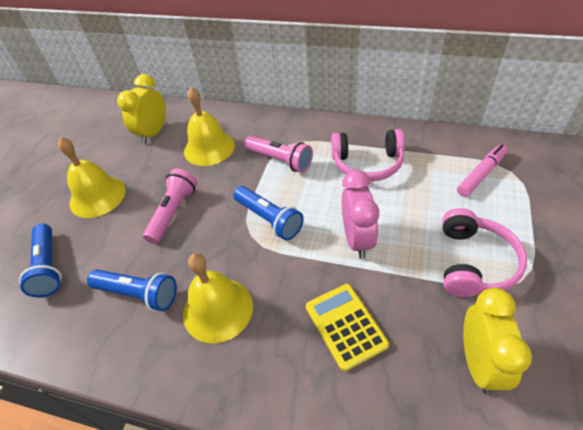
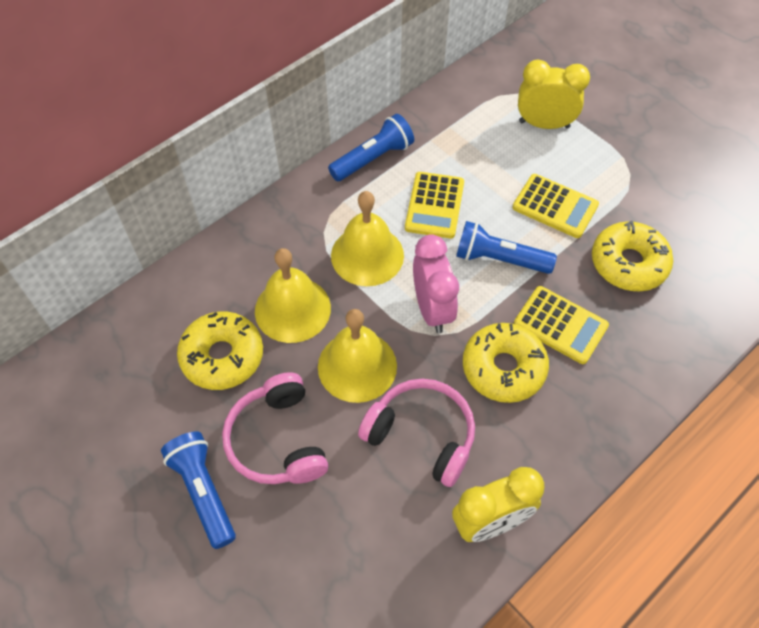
pink flashlight: [143,169,197,244] [244,135,313,173] = 2 -> none = 0
pink marker: [457,144,507,197] = 1 -> none = 0
yellow calculator: [306,284,389,371] = 1 -> [405,172,464,238] [512,174,599,238] [514,286,609,364] = 3
yellow donut: none = 0 -> [177,311,263,390] [463,323,549,403] [592,221,673,291] = 3

